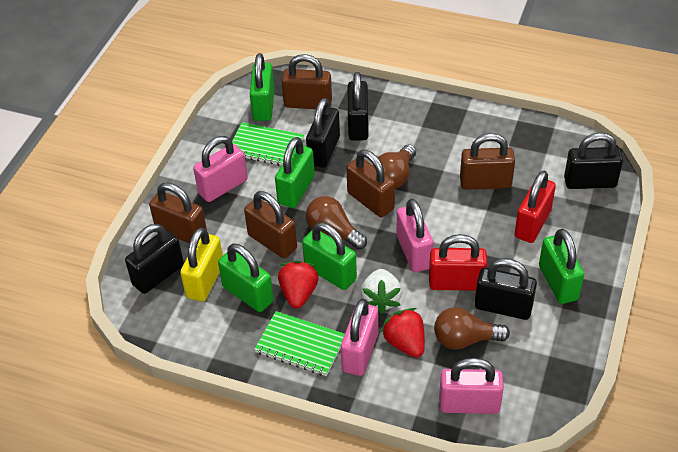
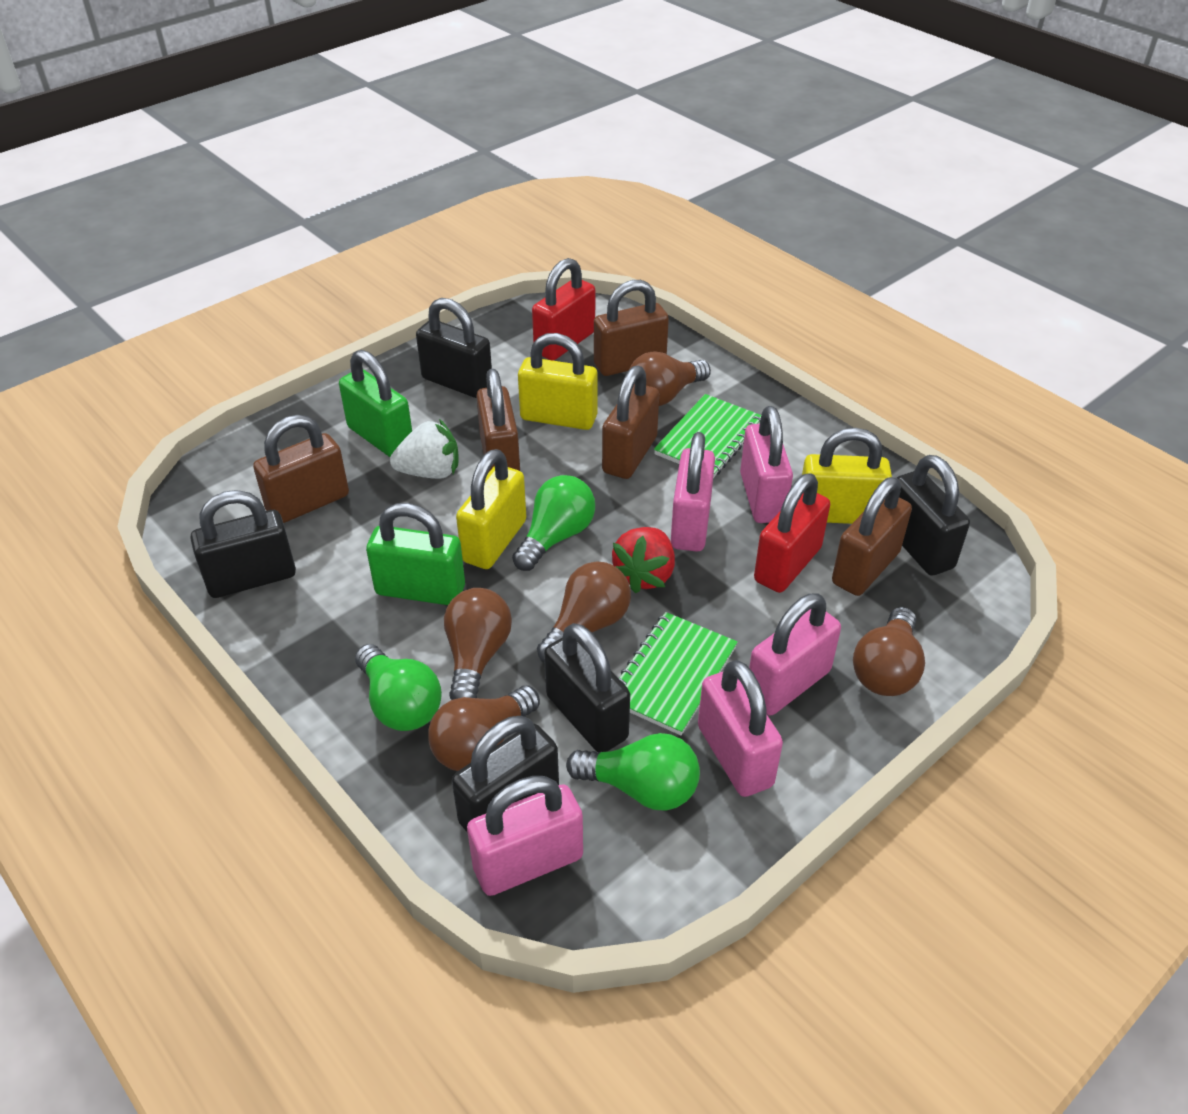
brown light bulb: [306,196,367,250] [373,144,416,189] [434,307,510,350] = 3 -> [428,685,540,771] [444,588,512,700] [537,561,631,663] [629,351,711,406] [853,607,925,696] = 5
green light bulb: none = 0 -> [355,644,442,731] [512,475,595,571] [566,733,700,811] = 3
green padlock: [218,244,274,312] [250,53,275,121] [275,137,315,208] [302,223,357,290] [539,229,584,304] = 5 -> [339,350,412,457] [366,503,465,605] = 2
pink padlock: [193,136,247,202] [341,299,378,376] [396,199,434,272] [439,358,504,414] = 4 -> [467,776,583,896] [671,432,715,552] [698,660,783,797] [740,406,793,523] [749,593,841,716] = 5
red strawberry: [278,260,319,309] [381,308,425,358] = 2 -> [612,527,675,593] = 1
yellow padlock: [180,227,223,302] = 1 -> [456,449,526,569] [518,333,598,430] [802,428,892,524] = 3

